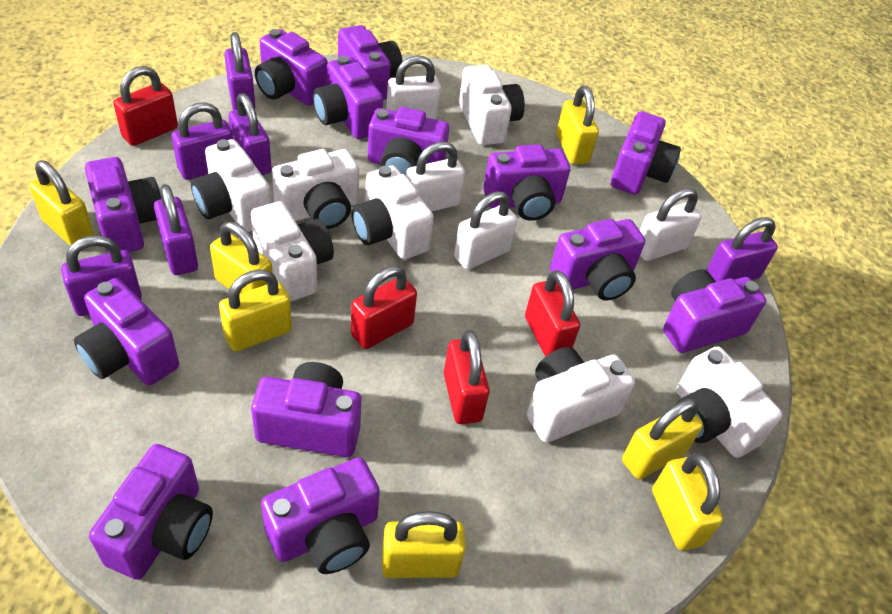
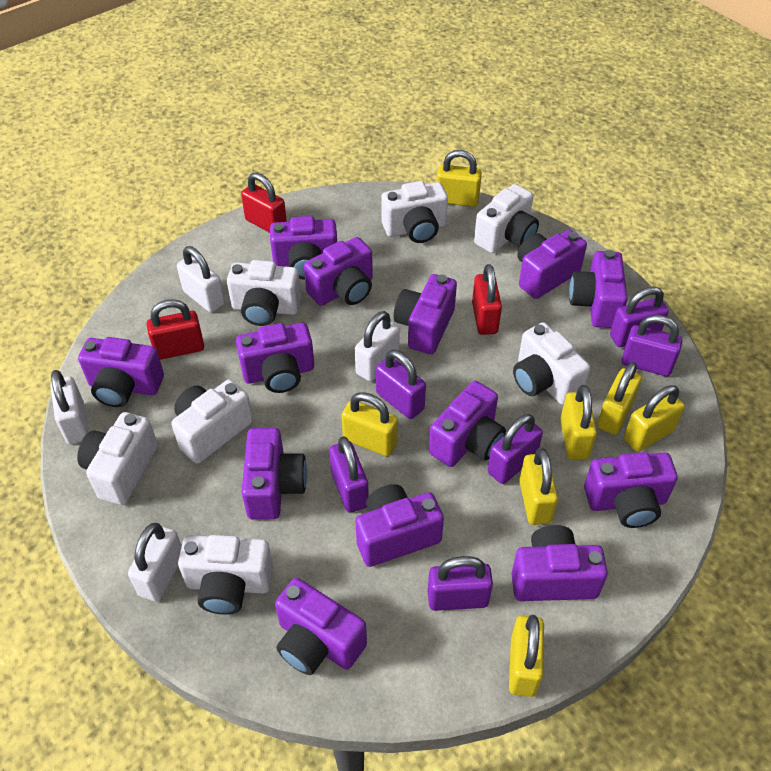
red padlock: [113,66,178,146] [351,266,417,349] [444,330,490,424] [525,270,580,357] = 4 -> [147,299,204,360] [241,172,287,233] [472,264,502,335] = 3

